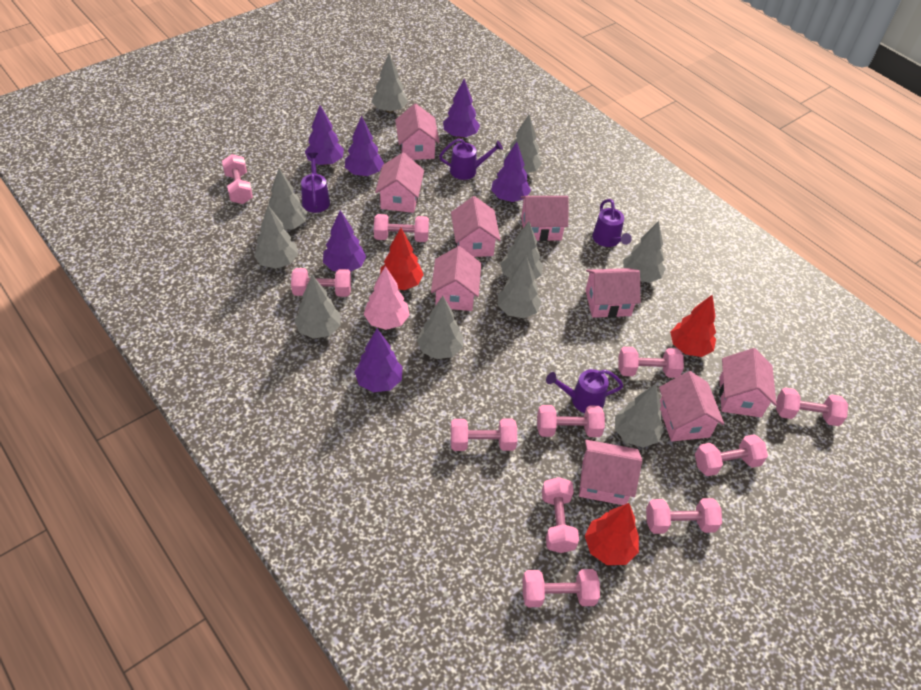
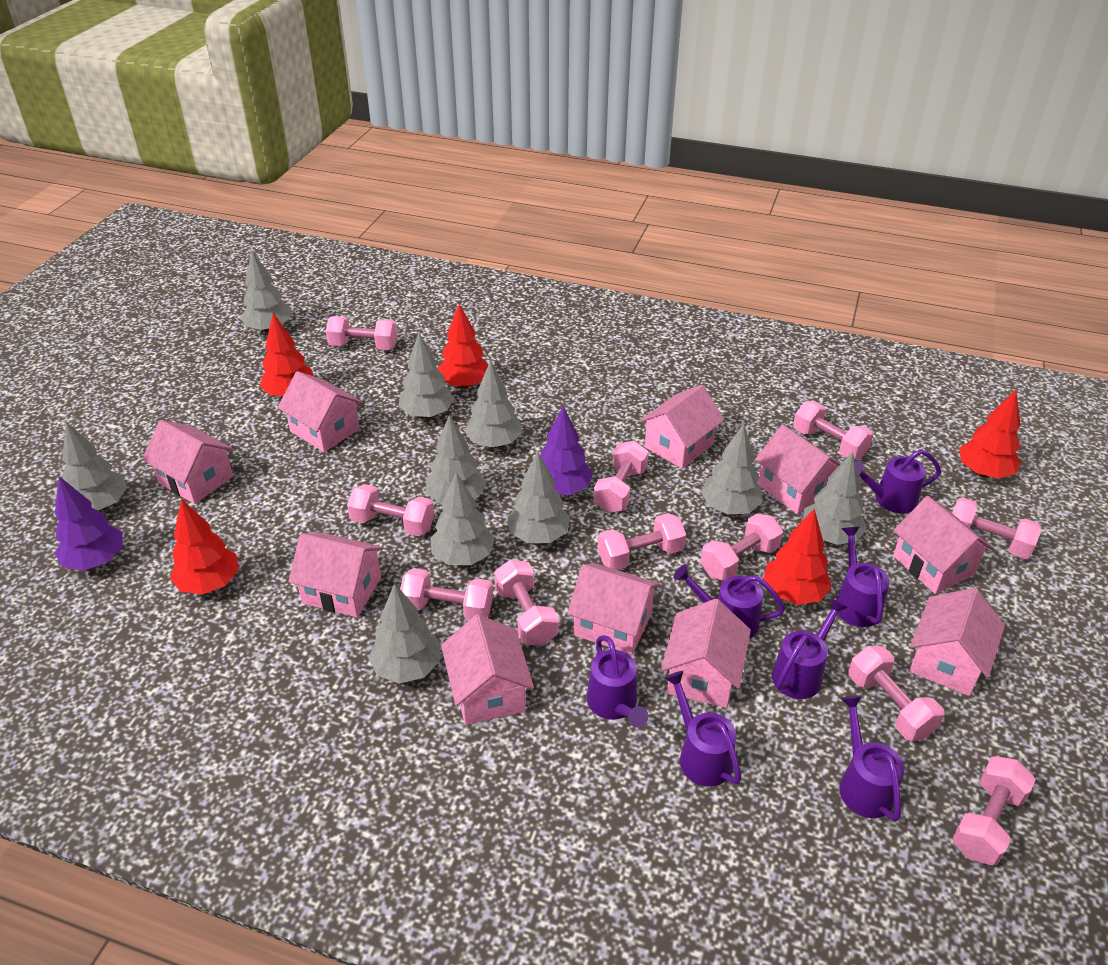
pink house: [375,152,424,213] [395,104,440,160] [431,246,481,311] [451,196,500,257] [521,196,568,241] [579,440,642,505] [585,268,640,318] [659,371,724,441] [719,348,777,417] = 9 -> [142,420,233,504] [278,371,362,452] [288,533,383,617] [441,614,534,725] [567,563,661,655] [640,385,724,469] [661,599,751,708] [755,425,841,514] [893,496,994,594] [909,588,1005,696] = 10
pink tree: [364,266,410,330] = 1 -> none = 0
purple tree: [305,105,344,165] [323,210,366,271] [345,116,384,176] [354,329,403,392] [443,79,480,138] [491,142,531,202] = 6 -> [55,476,123,571] [540,406,593,495] = 2
purple watering can: [301,153,330,213] [439,138,503,180] [546,369,623,413] [592,199,632,247] = 4 -> [587,635,648,727] [665,671,742,787] [673,565,785,639] [772,598,848,699] [836,527,890,627] [839,695,904,821] [855,449,941,514] = 7
red tree: [380,228,424,290] [585,503,639,565] [670,295,716,357] = 3 -> [170,499,239,595] [260,313,314,396] [437,304,488,388] [763,509,832,605] [959,390,1021,478] = 5

